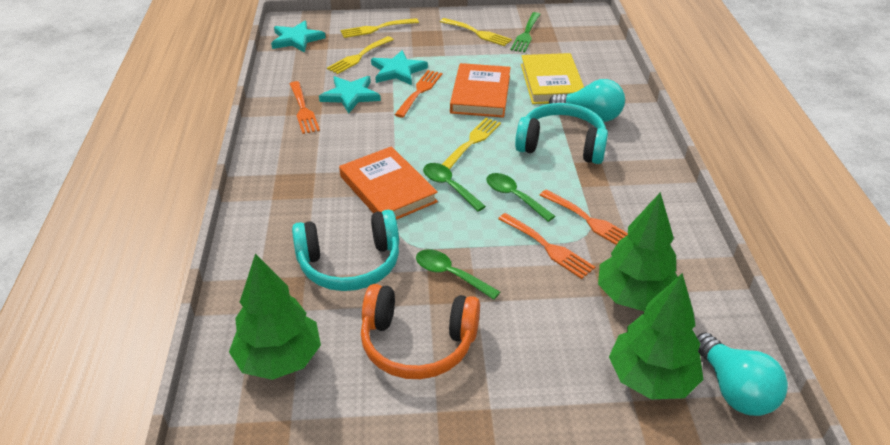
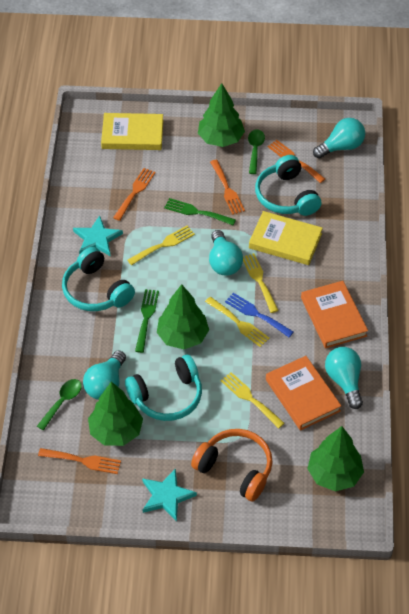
blue fork: none = 0 -> [225,293,294,337] = 1
green fork: [511,12,541,52] = 1 -> [135,289,159,353] [164,198,236,225] = 2
green spoon: [416,249,500,300] [423,163,486,211] [486,173,555,222] = 3 -> [37,379,82,430] [248,129,265,174] = 2
green tree: [229,254,321,380] [598,192,678,311] [609,273,704,399] = 3 -> [88,382,143,446] [157,284,209,349] [198,83,245,147] [307,426,364,491] = 4
turquoise headphones: [292,210,399,291] [515,103,608,164] = 2 -> [62,247,135,311] [125,355,202,421] [255,155,321,216] = 3
turquoise light bulb: [549,79,625,122] [697,332,788,416] = 2 -> [83,350,126,400] [209,230,243,276] [313,118,365,159] [325,347,363,409] = 4
turquoise star: [271,21,326,53] [319,76,381,113] [371,50,428,85] = 3 -> [73,216,123,256] [142,468,197,522] = 2
yellow book: [521,53,584,104] = 1 -> [101,113,163,150] [249,211,323,265] = 2

